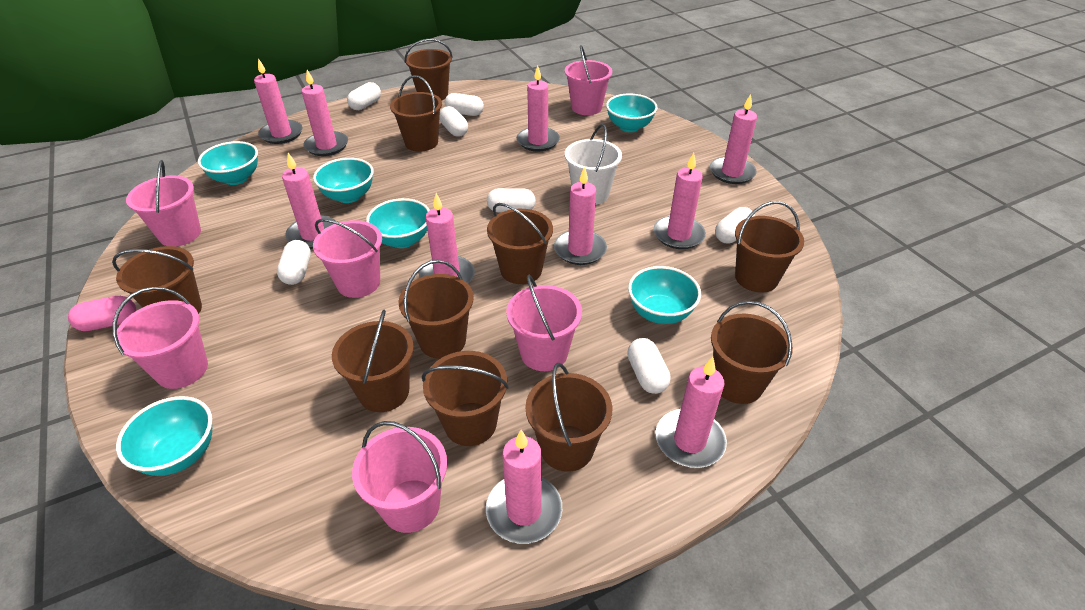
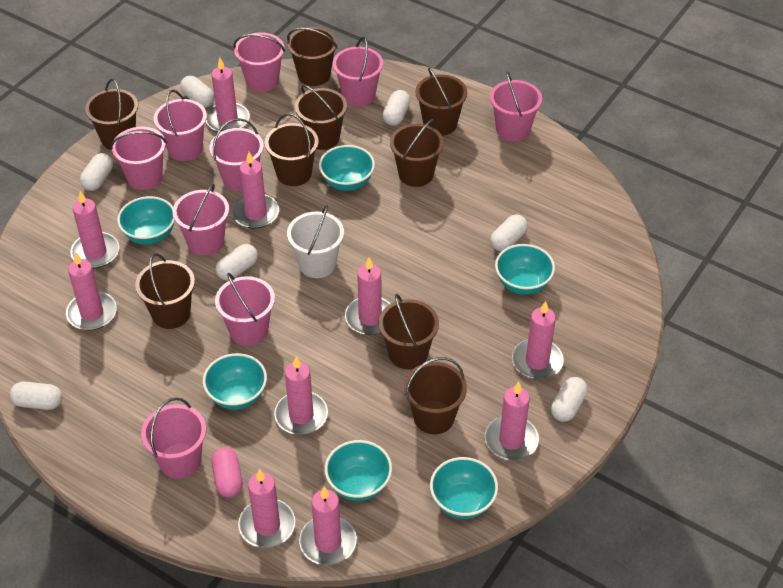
brown bucket: [112,246,202,314] [332,309,414,412] [390,75,442,151] [398,260,474,359] [405,39,453,100] [422,351,509,446] [487,203,553,284] [525,363,612,472] [711,301,793,404] [735,201,804,292] = 10 -> [85,79,138,150] [135,253,195,329] [265,113,319,186] [287,27,338,86] [295,85,347,150] [378,294,439,369] [390,119,444,187] [404,357,467,434] [415,68,467,136] = 9
pink bucket: [112,287,208,389] [126,160,201,247] [313,219,382,298] [352,421,447,533] [506,275,582,371] [565,45,612,115] = 6 -> [110,127,167,190] [141,397,206,479] [154,90,207,161] [173,184,229,256] [209,118,264,191] [215,273,275,346] [234,32,285,92] [333,37,383,107] [490,71,542,141] = 9

